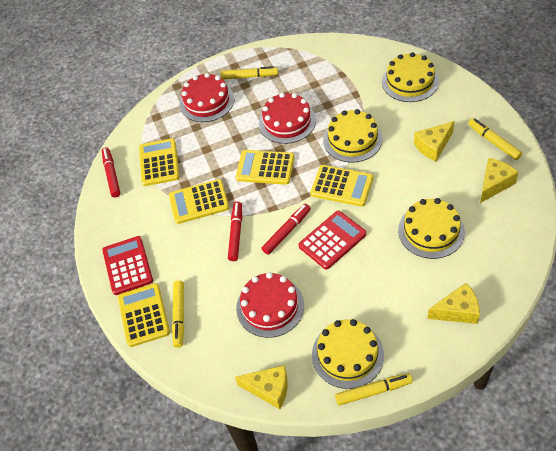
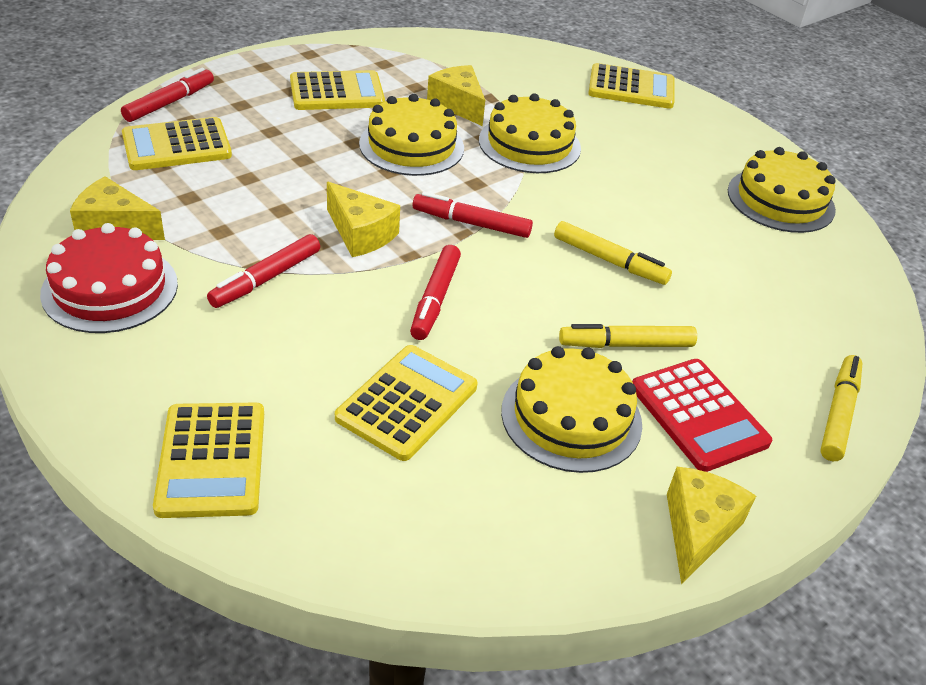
red cake: [180,73,234,122] [236,272,304,338] [259,93,316,144] = 3 -> [40,223,178,333] = 1
red calculator: [102,236,153,295] [299,211,366,269] = 2 -> [632,359,772,472] = 1
red marker: [102,147,120,197] [228,201,242,261] [262,204,311,255] = 3 -> [121,68,214,122] [207,234,320,308] [410,245,461,340] [412,192,533,238] = 4
yellow marker: [172,280,184,348] [220,66,278,80] [335,373,413,406] [468,118,522,160] = 4 -> [554,221,672,285] [559,324,697,348] [820,355,862,461] = 3

